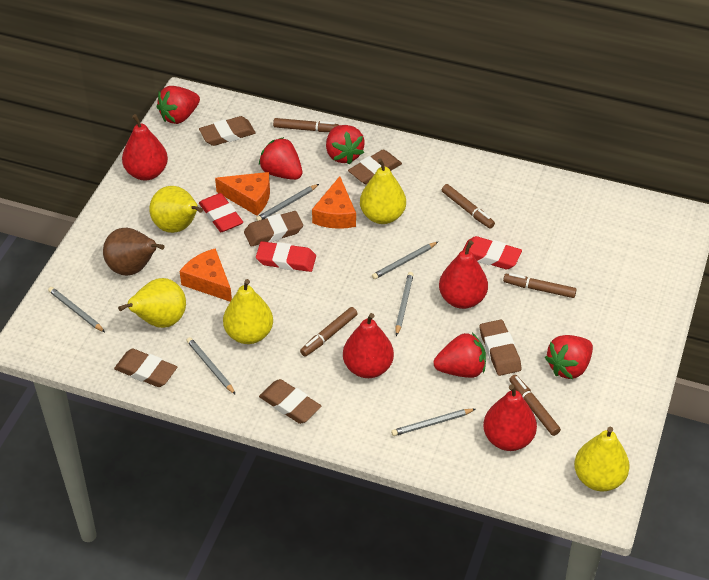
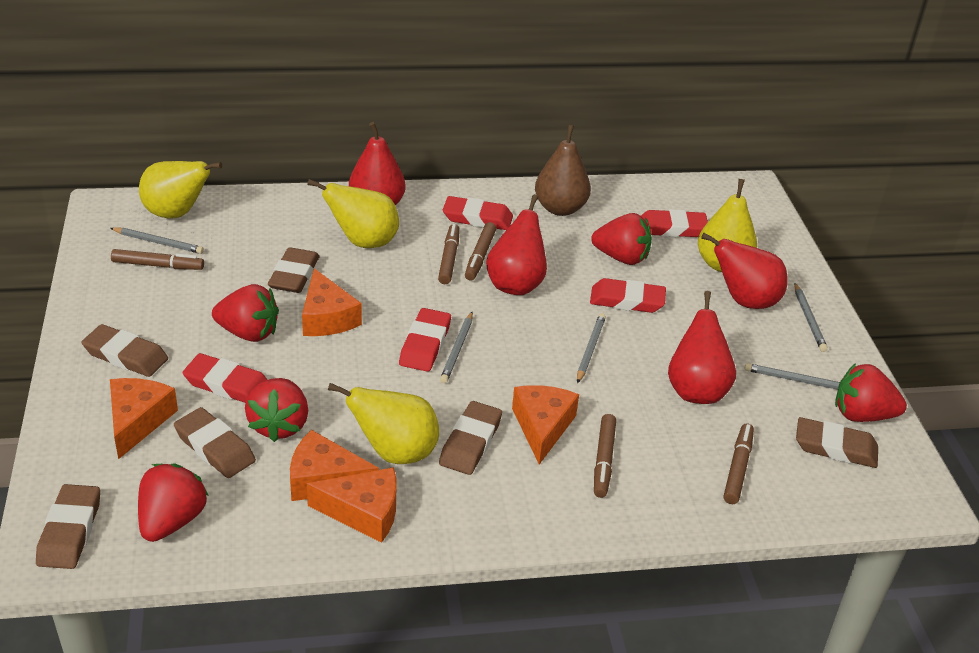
grey pencil: [48,287,105,332] [187,337,236,395] [256,184,319,221] [372,242,438,279] [391,409,475,436] [395,272,414,336] = 6 -> [110,228,204,254] [440,312,473,383] [577,313,606,384] [744,363,840,390] [794,283,828,352] = 5
orange cheese: [180,248,232,302] [215,172,270,216] [312,176,356,229] = 3 -> [110,378,178,459] [290,430,379,501] [302,268,362,336] [307,467,396,543] [512,385,579,464] = 5
red eraser: [199,193,243,232] [256,241,316,272] [463,236,522,269] = 3 -> [182,353,268,403] [399,308,451,372] [443,196,513,230] [590,278,666,313] [641,209,708,237] = 5
yellow pear: [118,278,186,328] [149,186,203,233] [223,279,273,344] [360,158,406,224] [574,427,630,491] = 5 -> [139,161,222,219] [307,179,399,248] [328,383,439,464] [698,179,757,272] = 4

